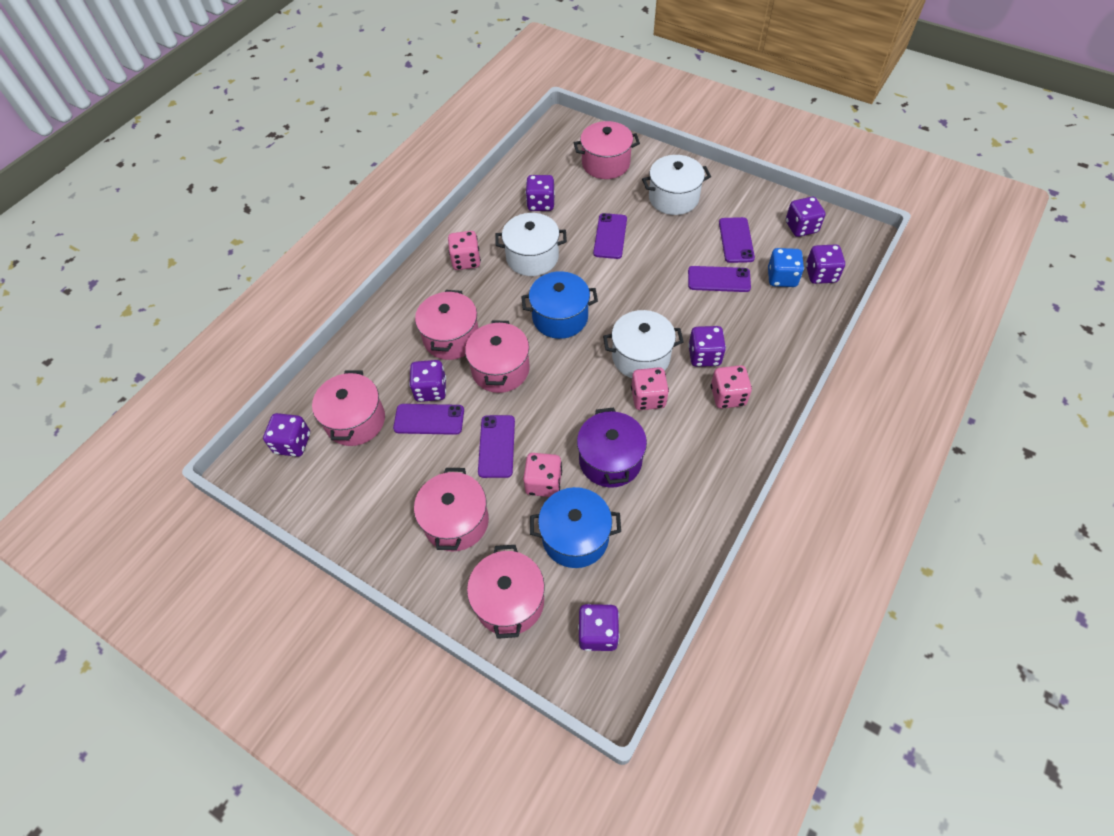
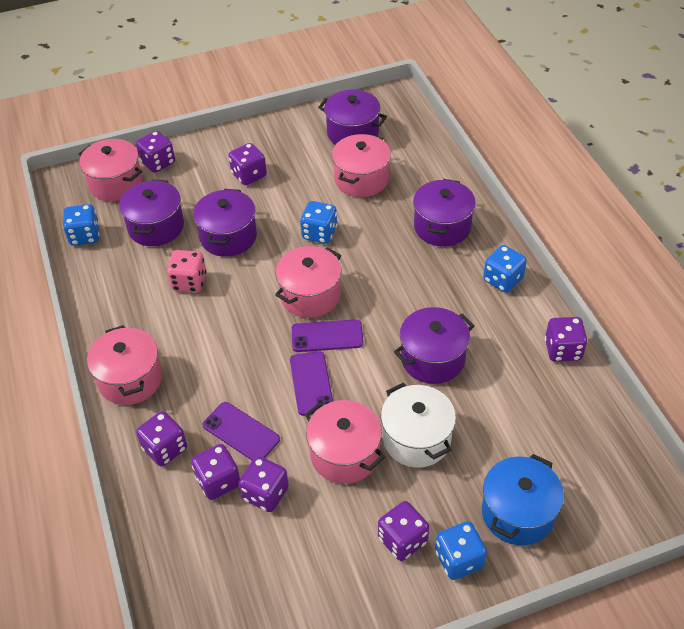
blue dice: [768,248,804,287] = 1 -> [63,204,99,246] [300,201,337,244] [435,521,487,580] [483,245,527,293] = 4
blue pot: [521,271,598,339] [530,487,621,568] = 2 -> [482,454,564,545] = 1
pink dice: [448,231,481,270] [523,453,562,497] [631,367,669,410] [711,365,752,409] = 4 -> [167,250,206,292] = 1
pink pot: [312,371,385,446] [414,468,489,551] [415,290,479,360] [465,321,530,393] [467,545,545,639] [574,121,640,179] = 6 -> [79,139,143,201] [87,325,162,405] [275,246,341,318] [305,400,385,484] [332,134,391,197] = 5
purple phone: [393,404,464,435] [478,415,515,478] [593,213,627,259] [688,266,751,292] [719,217,755,263] = 5 -> [203,402,280,460] [290,351,333,416] [292,319,363,352] = 3
purple pot: [577,407,647,488] = 1 -> [119,180,184,246] [193,189,257,257] [318,90,387,145] [394,307,474,384] [413,179,476,247] = 5
white pot: [495,213,567,276] [603,310,683,378] [642,155,711,215] = 3 -> [381,383,456,468] = 1

